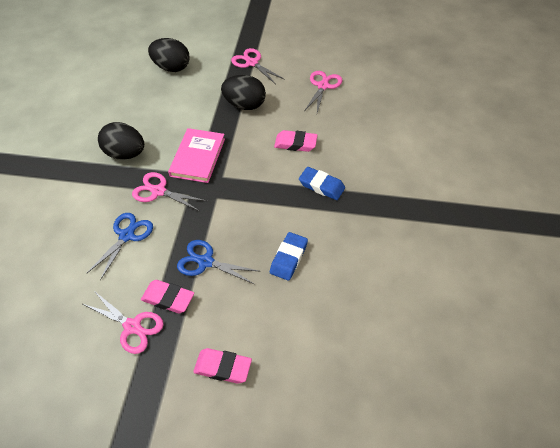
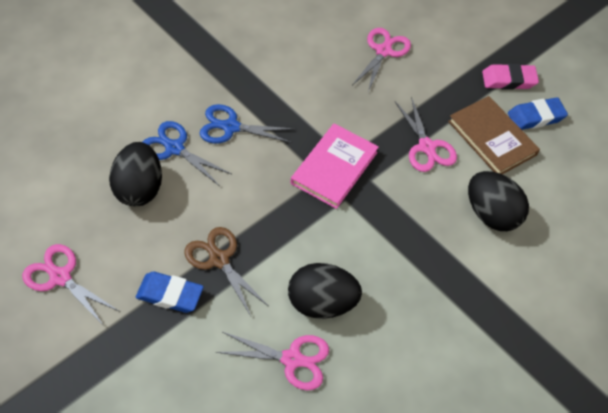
brown book: none = 0 -> [448,96,540,174] = 1
brown scissors: none = 0 -> [184,227,268,316] = 1
pink eraser: [141,280,194,313] [193,348,252,384] [274,130,318,152] = 3 -> [482,63,539,90] = 1

